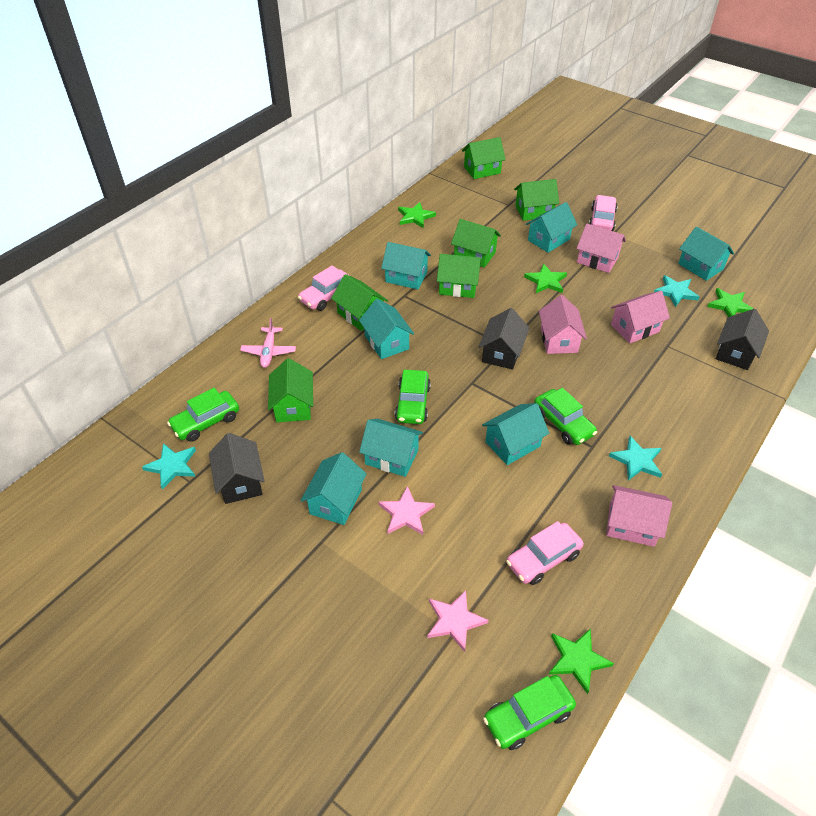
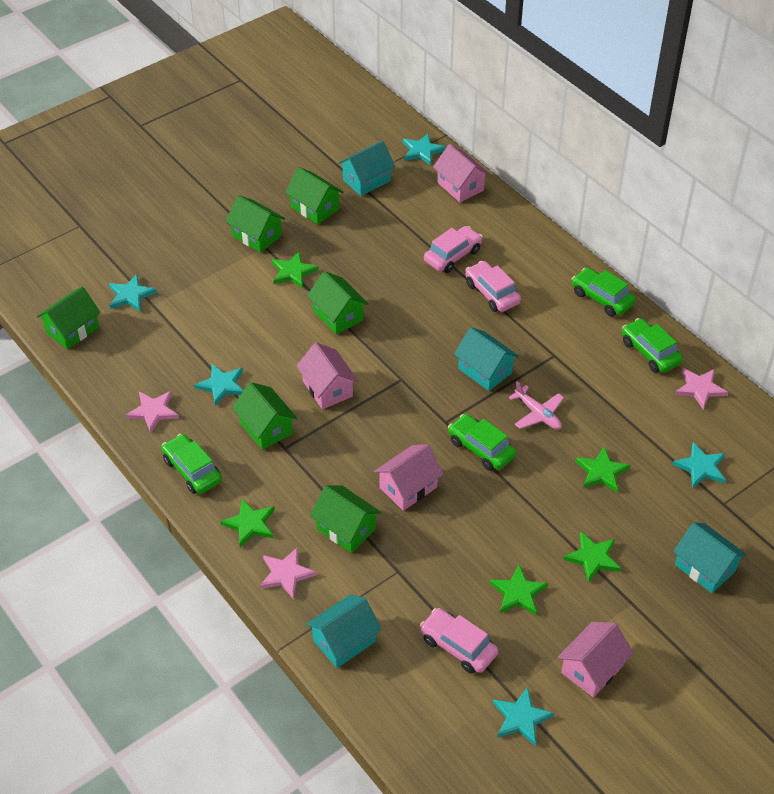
black house: [209,433,265,504] [479,308,529,369] [716,309,769,370] = 3 -> none = 0
green star: [398,202,436,228] [524,264,567,293] [549,628,614,694] [707,288,754,317] = 4 -> [220,498,275,547] [272,251,319,289] [489,565,548,615] [563,531,621,583] [575,446,630,492] = 5
pink star: [379,486,435,535] [427,590,489,652] = 2 -> [125,391,179,433] [260,547,317,599] [675,368,728,409] = 3
turquoise house: [301,452,367,525] [359,299,414,359] [359,419,423,477] [381,242,431,289] [482,403,549,465] [526,202,577,253] [678,227,734,281] = 7 -> [306,595,382,668] [338,141,395,196] [454,327,519,391] [673,522,747,593] = 4
turquoise star: [142,443,196,489] [609,436,662,481] [654,275,700,307] = 3 -> [109,274,157,312] [194,364,244,406] [403,133,446,166] [493,687,554,746] [672,442,726,489] = 5

